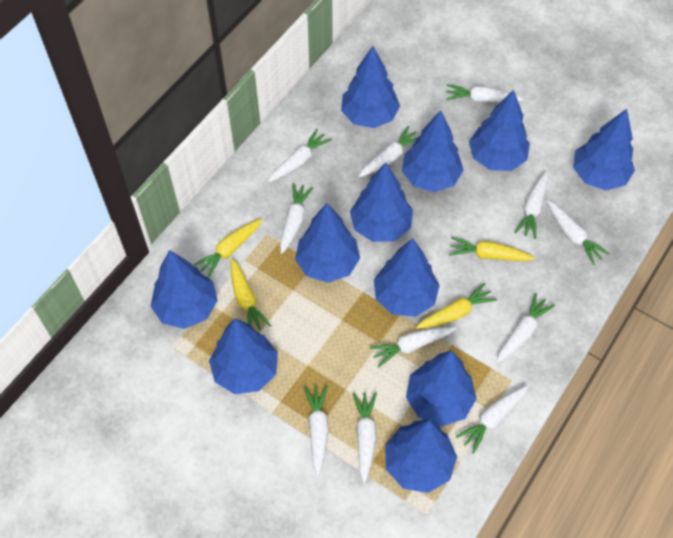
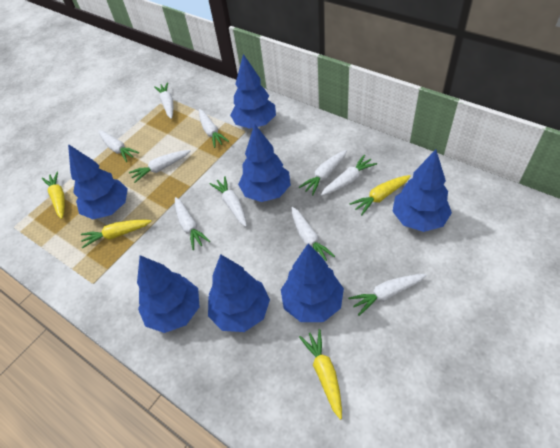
blue tree: [151,250,217,329] [209,318,278,394] [295,203,360,283] [341,46,400,128] [350,162,413,242] [374,239,440,317] [385,419,457,493] [402,110,464,192] [406,351,476,426] [469,90,530,171] [573,109,635,190] = 11 -> [68,144,128,219] [137,255,200,333] [208,254,270,332] [230,54,276,129] [238,124,291,202] [281,243,344,322] [392,150,452,232] = 7
white carrot: [268,129,332,182] [280,183,314,254] [304,385,329,475] [353,392,377,483] [359,126,417,177] [369,327,456,367] [446,84,524,102] [456,385,528,454] [496,293,555,363] [514,171,548,239] [547,200,610,265] = 11 -> [98,130,139,162] [129,150,191,183] [154,82,174,119] [175,197,210,250] [199,109,229,148] [210,176,247,227] [291,207,335,261] [299,150,347,195] [321,155,377,196] [348,274,426,316] = 10

